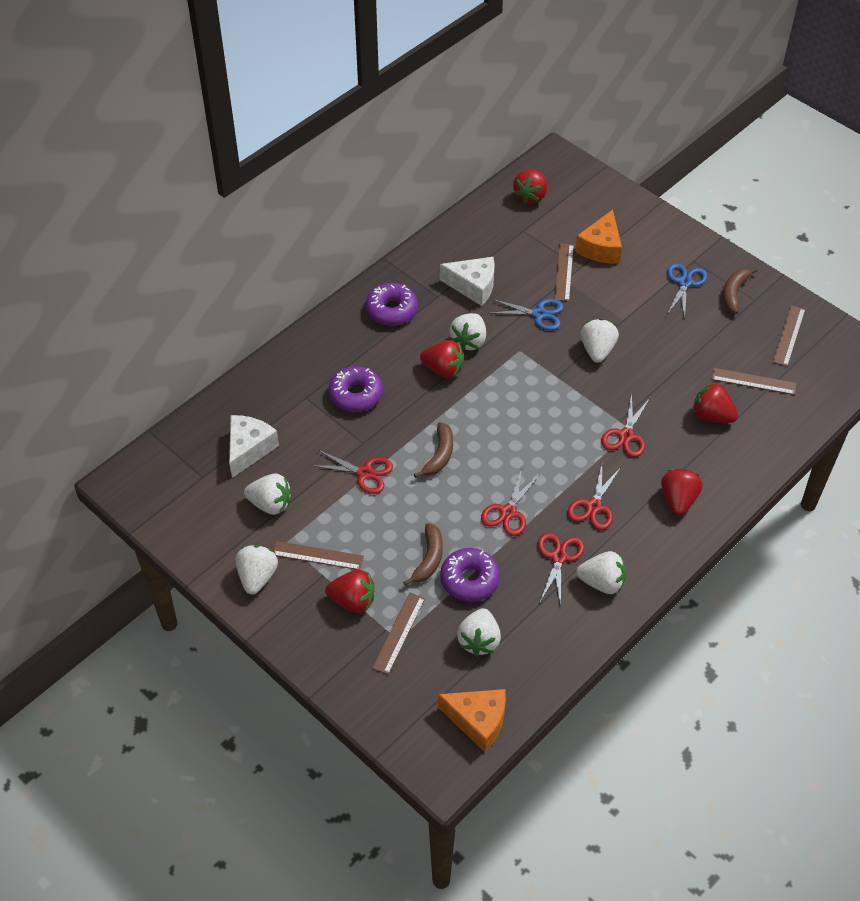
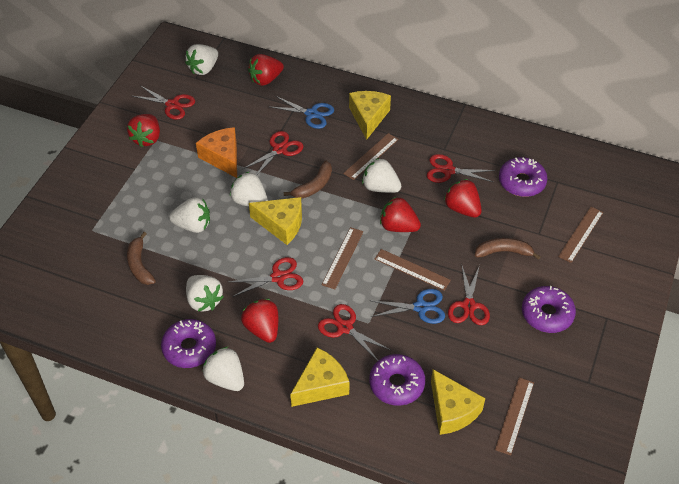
orange cheese: [438,689,506,752] [575,210,622,263] = 2 -> [196,127,237,178] = 1
purple donut: [328,366,383,412] [366,283,418,326] [440,548,500,602] = 3 -> [161,319,216,368] [369,354,425,406] [499,157,548,197] [522,286,576,333] = 4
red scissors: [310,450,393,494] [481,469,540,536] [538,532,584,606] [568,465,621,530] [601,394,650,457] = 5 -> [133,86,195,120] [229,257,303,297] [243,131,303,175] [318,304,391,361] [427,154,495,183] [448,265,490,325] = 6
white cheese: [229,415,279,478] [440,257,495,306] = 2 -> none = 0
yellow cheese: none = 0 -> [249,197,302,245] [290,347,349,407] [349,91,391,140] [431,369,485,435] = 4

